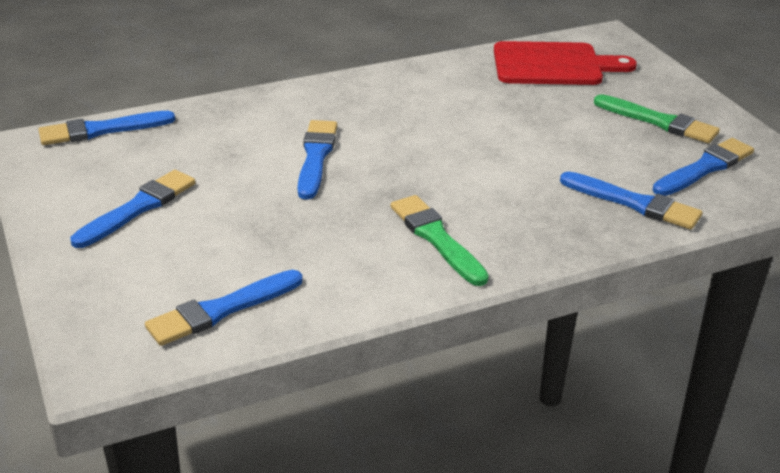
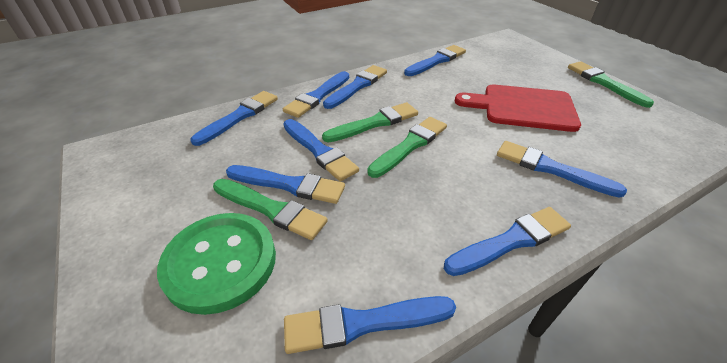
blue brush: [38,111,175,145] [71,170,195,248] [145,270,303,346] [297,120,337,200] [560,172,703,230] [652,138,754,196] = 6 -> [190,91,278,146] [226,165,345,204] [283,71,349,118] [283,119,359,181] [284,296,456,354] [323,65,387,109] [404,45,466,76] [444,207,571,276] [497,141,627,198] = 9
green brush: [391,195,489,286] [594,94,720,143] = 2 -> [213,179,328,240] [322,102,418,142] [367,117,447,178] [568,61,654,108] = 4
green button: none = 0 -> [157,213,276,315] = 1

